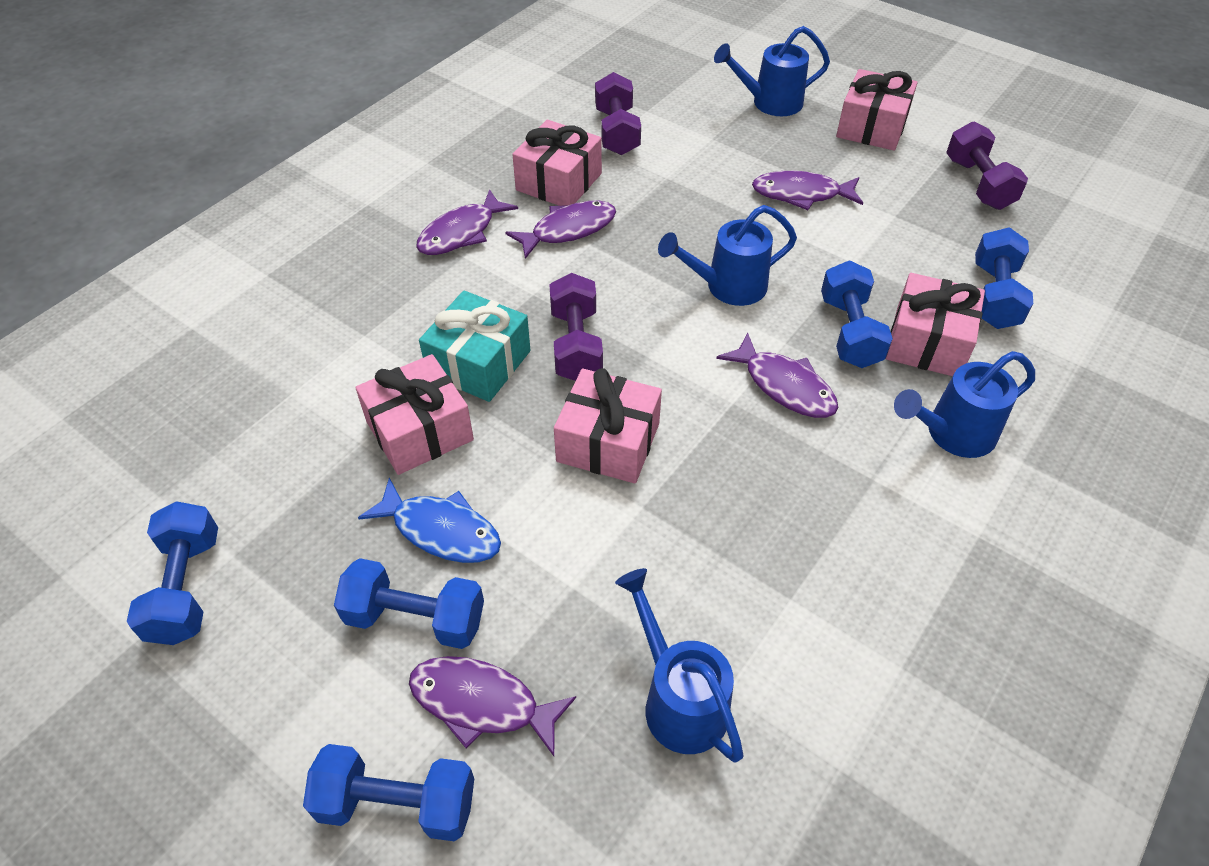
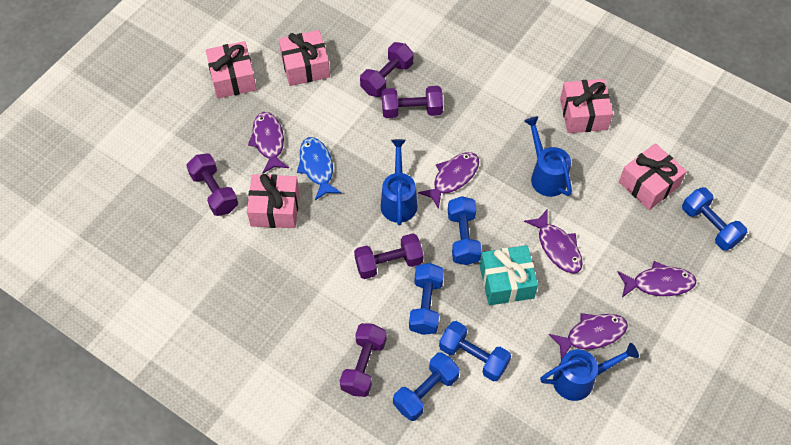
blue watering can: [615,568,744,763] [658,205,797,306] [714,26,830,116] [894,351,1035,458] = 4 -> [381,139,417,225] [524,116,572,197] [540,343,639,401] = 3
purple dumbbell: [549,273,603,381] [595,72,641,155] [946,121,1028,210] = 3 -> [186,153,238,216] [340,323,387,397] [354,233,424,279] [360,42,414,97] [382,86,443,118] = 5

